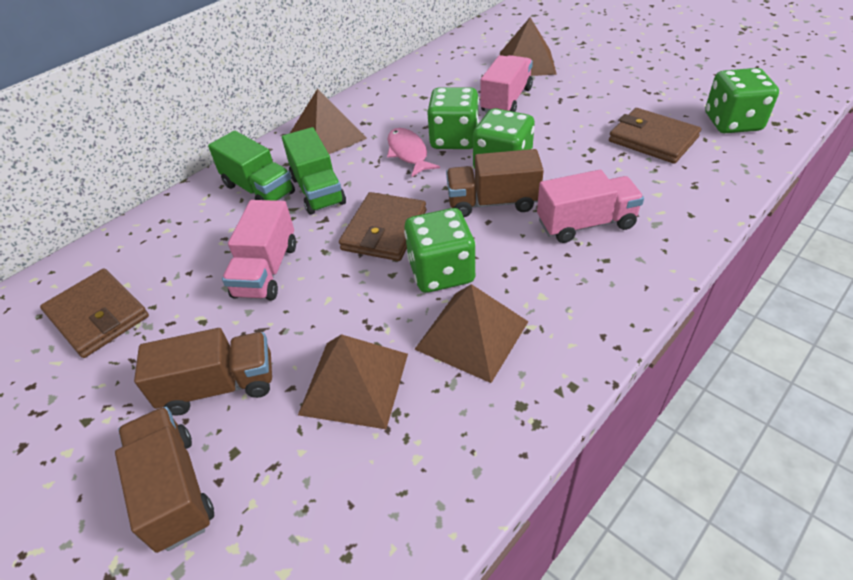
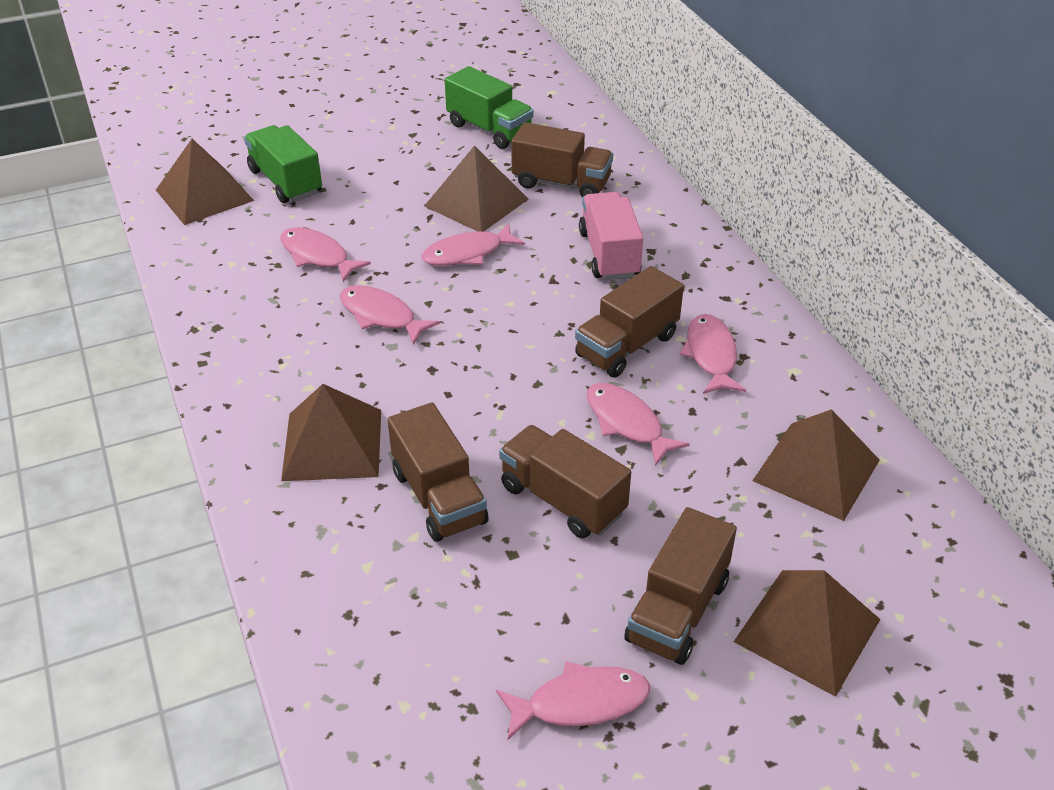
brown pyramid: [290,89,367,154] [298,334,408,429] [414,284,529,383] [500,18,557,76] = 4 -> [156,139,254,225] [281,384,381,481] [424,145,528,231] [734,570,881,697] [752,409,880,521] = 5
brown truck: [115,407,214,553] [134,328,272,416] [446,149,544,217] = 3 -> [387,403,489,542] [499,425,631,538] [511,122,613,198] [575,266,684,378] [625,507,737,665] = 5
brown wallet: [40,268,149,358] [339,192,426,261] [609,108,701,164] = 3 -> none = 0
green dice: [404,208,476,293] [427,87,479,149] [473,108,535,169] [705,68,779,133] = 4 -> none = 0
pink fish: [387,128,440,177] = 1 -> [280,227,371,282] [340,285,440,345] [421,223,525,266] [496,661,650,740] [586,383,690,466] [680,314,746,394] = 6
pink truck: [222,200,296,300] [481,55,533,113] [537,170,644,243] = 3 -> [579,192,643,280] = 1

